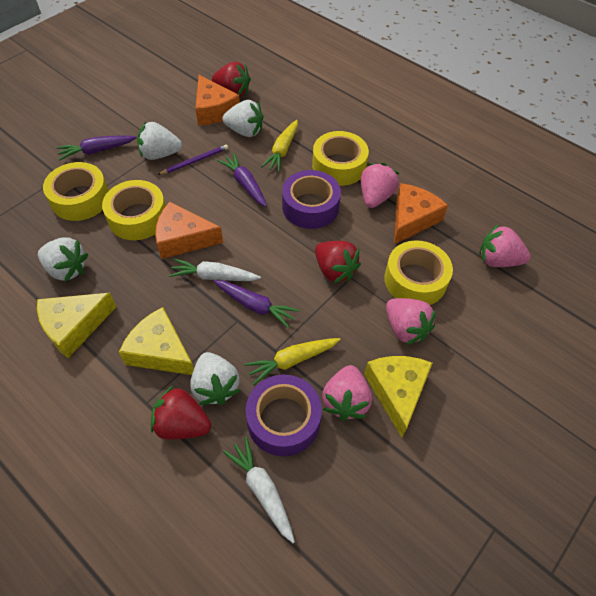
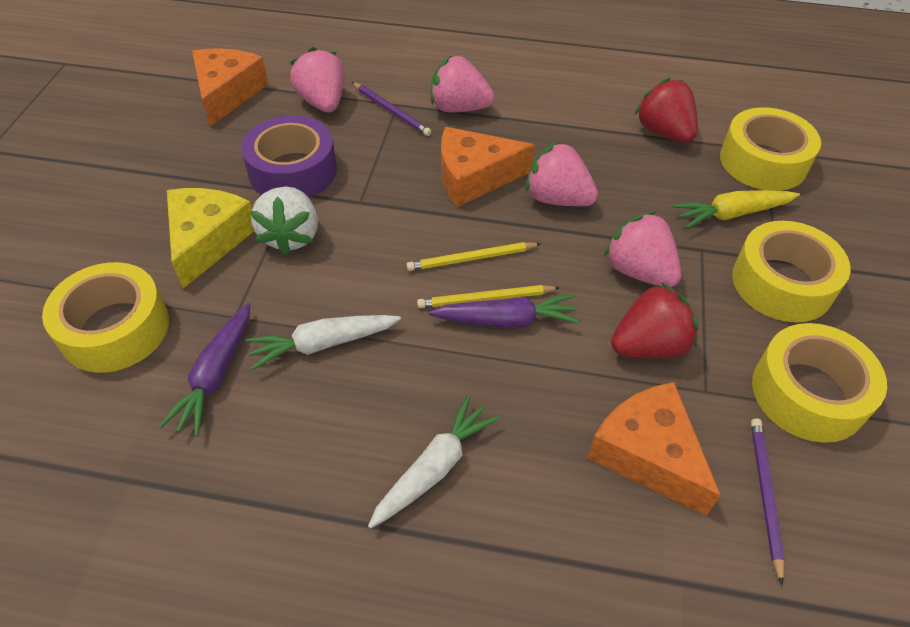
purple carrot: [56,135,137,160] [213,280,299,328] [217,153,267,207] = 3 -> [159,303,250,436] [428,294,581,328] = 2
purple pencil: [157,144,228,175] = 1 -> [352,82,432,136] [751,418,785,585] = 2
purple tape: [246,375,322,456] [282,170,341,229] = 2 -> [241,115,337,198] = 1
red strawberry: [151,386,211,440] [212,62,251,97] [315,241,361,283] = 3 -> [611,282,699,358] [635,77,698,143] = 2
white strawberry: [38,238,88,282] [137,122,182,160] [190,352,241,405] [222,100,264,137] = 4 -> [250,186,318,255] = 1
yellow carrot: [245,338,341,385] [261,120,298,172] = 2 -> [673,190,800,228] = 1
yellow cheese: [37,293,117,358] [119,307,194,375] [364,356,432,438] = 3 -> [167,188,254,288] = 1
yellow pencil: none = 0 -> [406,242,541,271] [417,285,560,308] = 2

